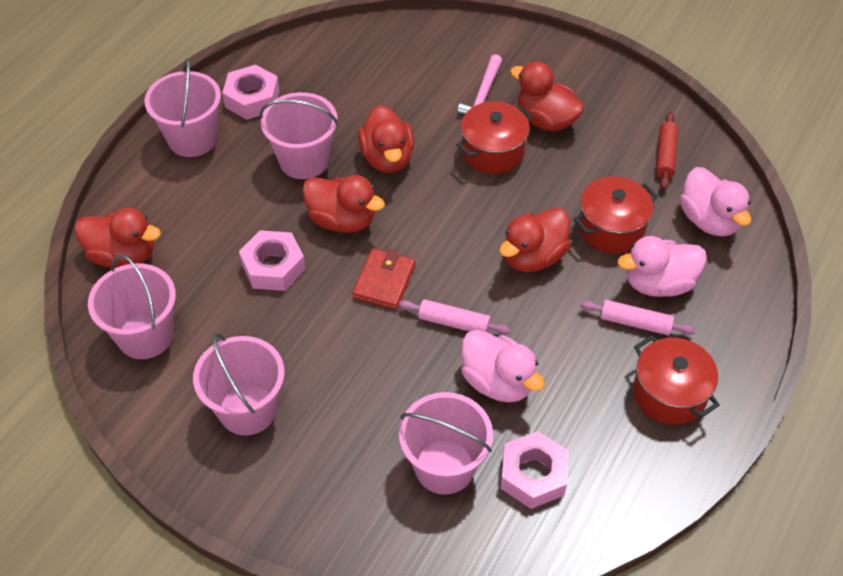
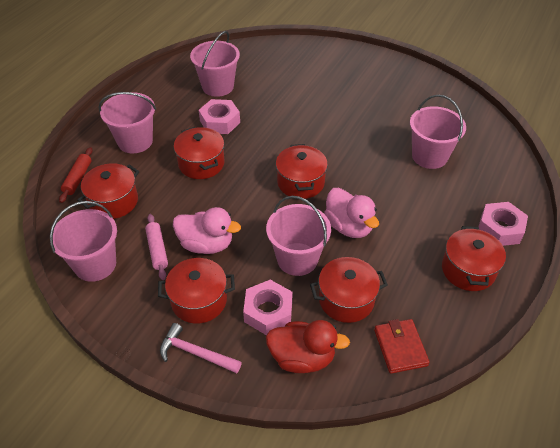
pink duck: [461,330,545,403] [618,236,707,297] [680,167,751,236] = 3 -> [173,207,241,254] [324,188,379,238] = 2
pink rolling pin: [399,299,511,335] [580,300,695,335] = 2 -> [145,214,168,280] = 1
red duck: [75,208,161,268] [302,175,385,233] [358,105,414,173] [499,207,571,272] [510,61,584,131] = 5 -> [266,320,350,373] = 1
red pot: [456,101,533,174] [573,176,658,253] [633,335,720,425] = 3 -> [77,163,139,219] [158,258,235,324] [174,127,225,179] [276,144,328,199] [310,257,388,323] [442,226,506,291] = 6

